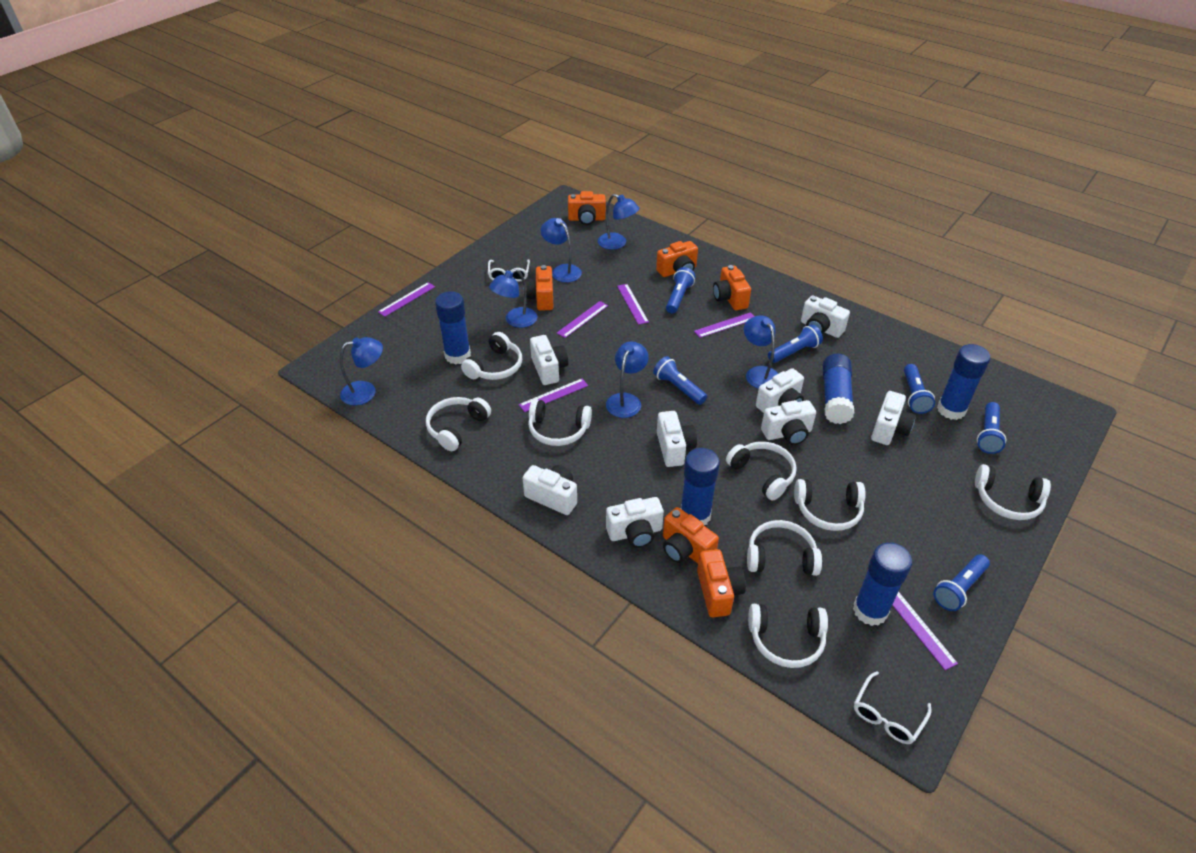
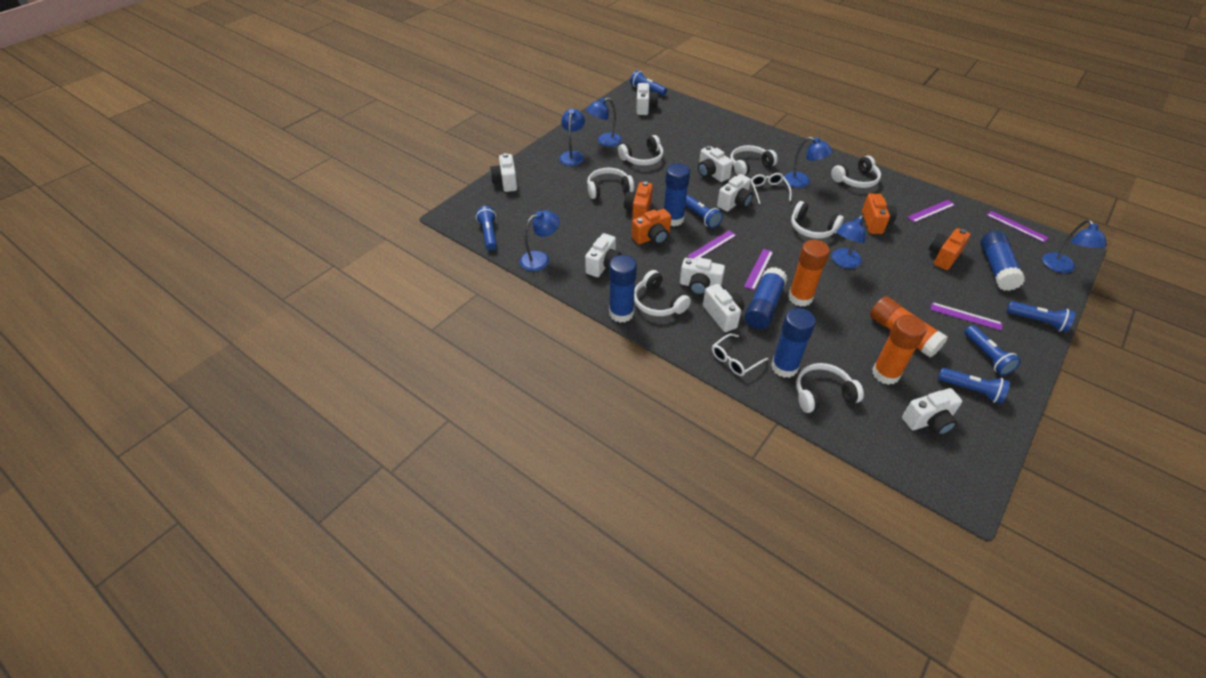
orange camera: [523,265,553,311] [568,191,606,225] [656,241,698,277] [663,507,719,563] [697,549,746,617] [713,265,751,310] = 6 -> [624,181,653,219] [632,209,671,244] [862,194,897,234] [929,228,971,270] = 4
orange glue stick: none = 0 -> [788,240,830,307] [870,296,948,358] [872,315,927,385] = 3
purple ruler: [378,282,435,317] [519,379,588,412] [557,301,608,338] [617,284,649,325] [694,312,755,338] [892,591,958,670] = 6 -> [688,231,736,259] [744,249,773,290] [907,200,955,223] [931,302,1003,331] [987,211,1049,242] = 5
white headphones: [426,397,491,451] [461,332,522,380] [528,399,592,446] [726,442,797,500] [747,520,822,576] [748,604,828,668] [794,479,866,531] [975,464,1051,520] = 8 -> [587,168,634,199] [618,135,664,166] [634,270,691,316] [730,145,778,176] [791,201,844,239] [796,363,864,413] [831,156,881,188] = 7

